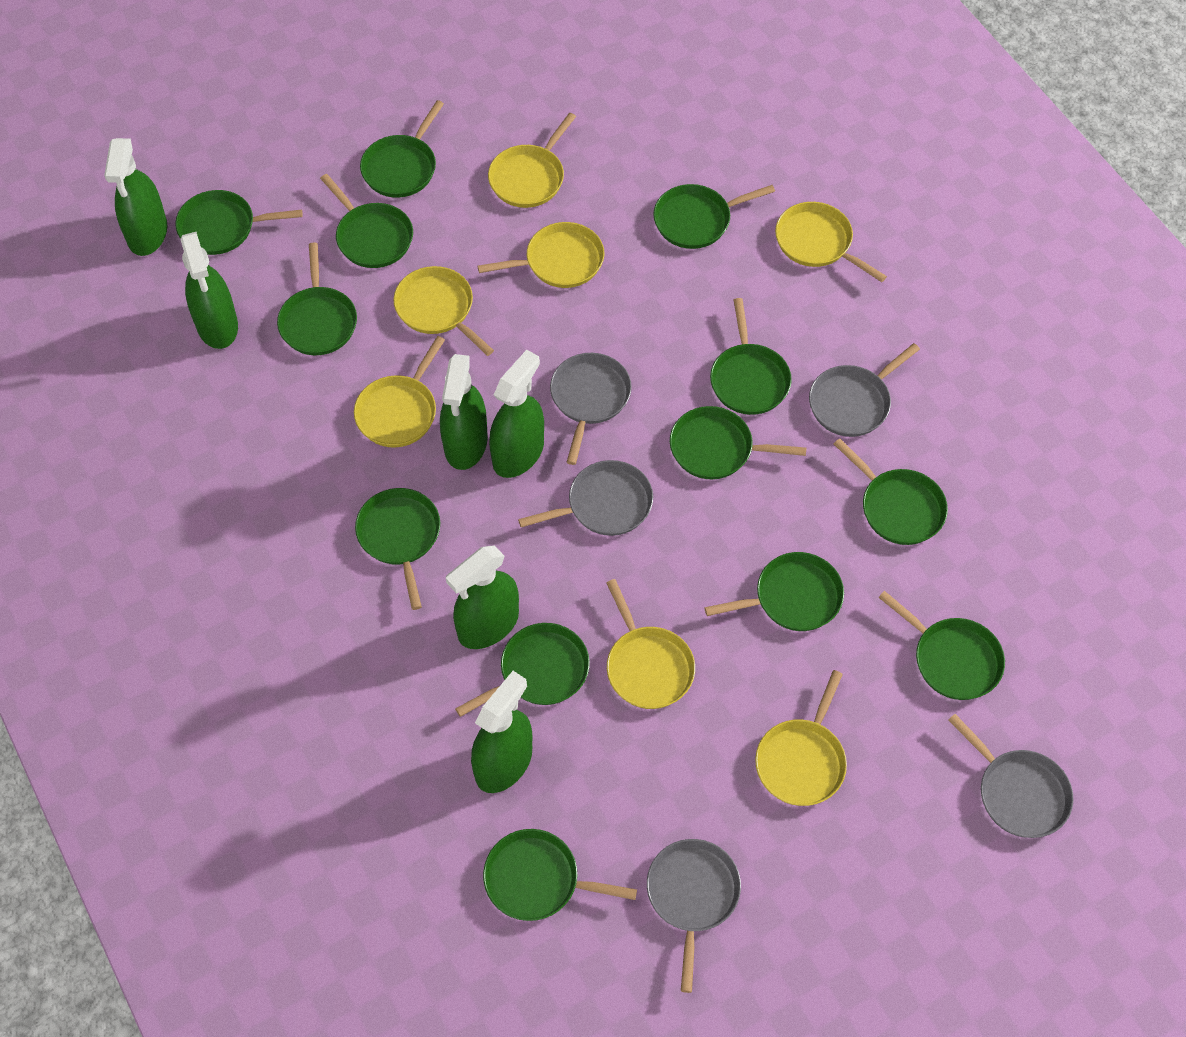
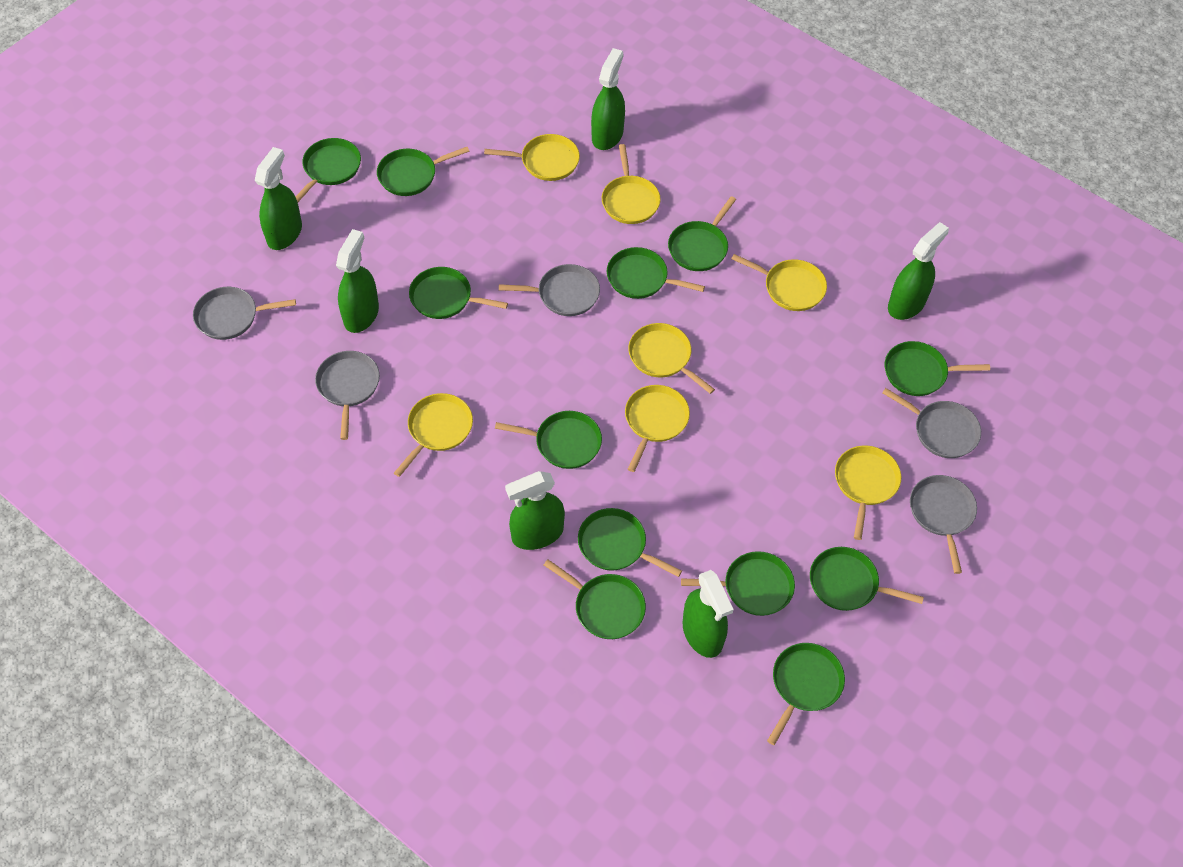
green pan: [175,190,303,255] [277,242,357,355] [320,174,413,268] [355,488,440,610] [360,100,444,198] [455,623,590,717] [483,829,637,921] [653,184,775,249] [670,406,806,479] [704,552,844,631] [710,298,792,415] [834,438,948,545] [878,591,1005,700] = 13 -> [296,138,361,202] [377,147,470,196] [409,267,508,319] [495,411,602,469] [544,559,646,639] [578,508,682,577] [607,247,705,299] [668,196,736,271] [681,551,795,616] [767,643,845,745] [810,547,924,611] [885,341,990,396] = 12

